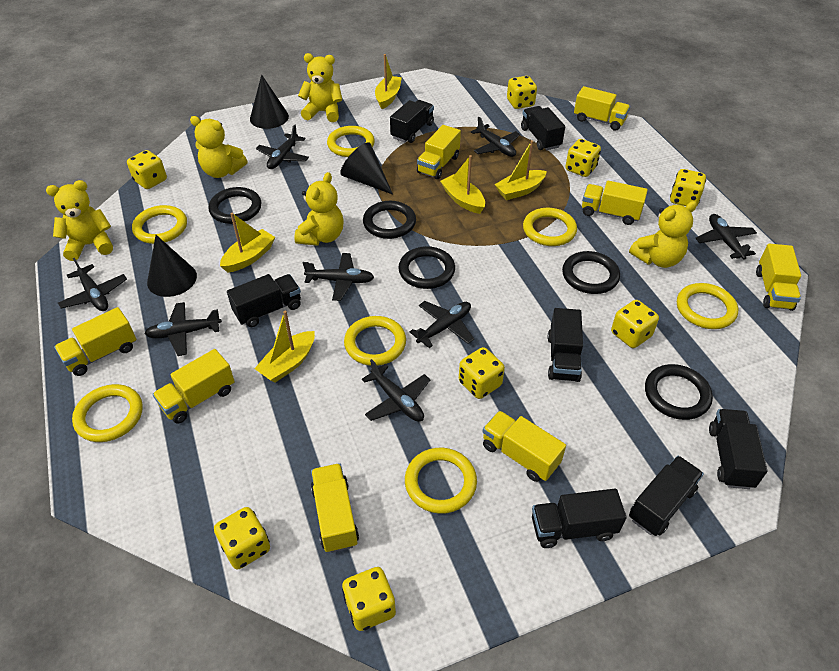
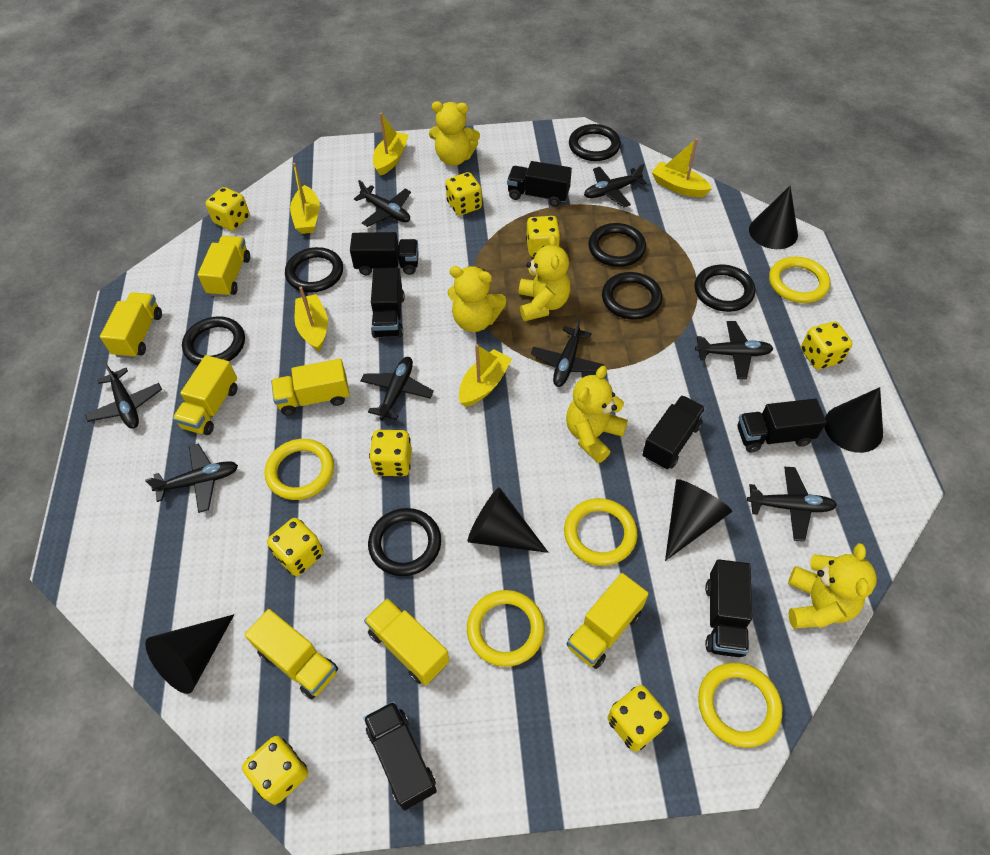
black cone: [147,235,197,297] [250,74,289,129] [340,142,393,195] = 3 -> [145,614,234,694] [467,487,549,553] [665,479,732,561] [749,186,798,249] [824,387,883,453] = 5
black ring: [208,187,261,224] [363,201,416,239] [398,246,455,289] [562,251,620,294] [645,364,713,420] = 5 -> [182,316,245,365] [285,247,343,293] [368,508,441,576] [569,124,621,161] [588,223,646,267] [602,272,662,320] [694,265,755,312] = 7
yellow ring: [72,384,143,442] [132,205,187,244] [327,126,375,157] [344,316,406,366] [405,448,477,514] [523,208,577,246] [677,283,738,329] = 7 -> [265,439,334,500] [467,590,545,667] [564,498,637,566] [698,663,782,747] [769,257,831,303] = 5
yellow truck: [54,307,136,376] [152,349,235,424] [311,463,359,553] [417,125,461,179] [483,411,566,482] [574,86,630,131] [582,181,648,225] [756,244,801,311] = 8 -> [100,292,162,359] [173,355,238,435] [198,236,250,297] [244,609,338,699] [271,358,350,416] [364,598,449,686] [567,573,649,669] = 7

